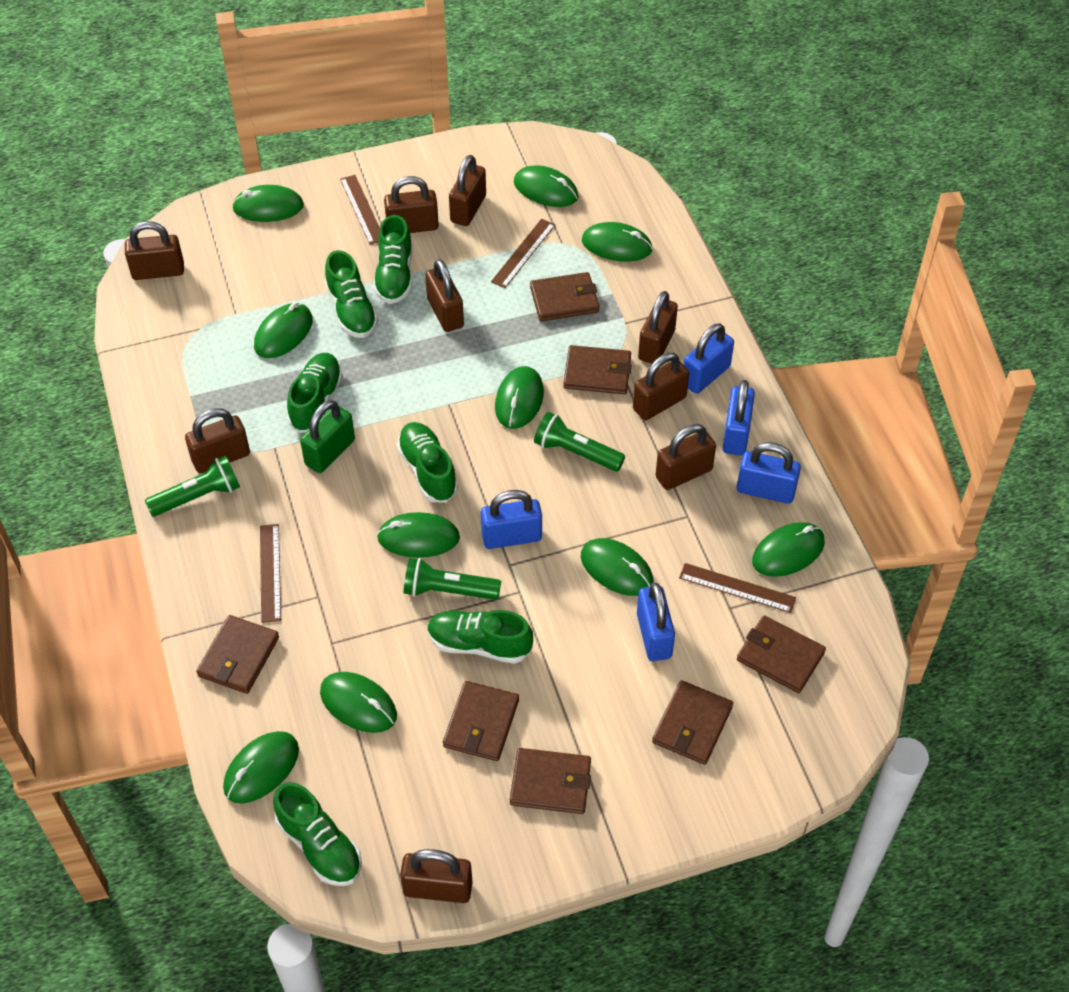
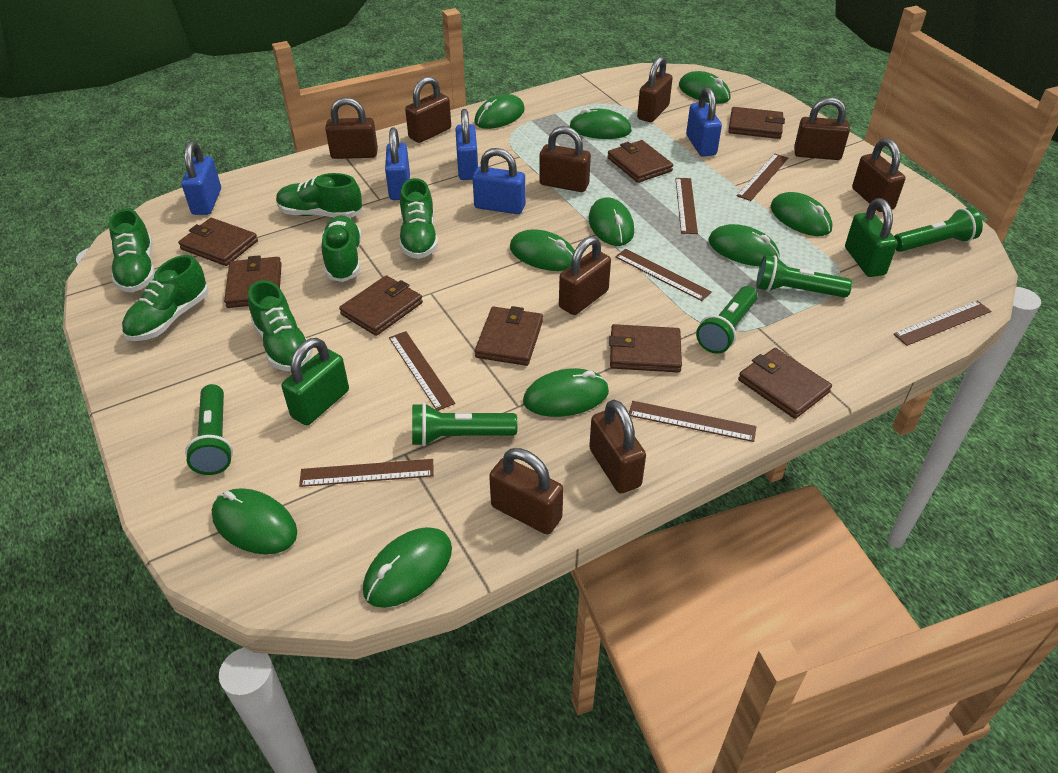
brown ruler: [260,524,281,623] [340,175,380,245] [491,219,555,288] [679,563,796,613] = 4 -> [299,459,434,487] [389,331,455,411] [615,249,712,301] [629,401,756,442] [675,178,698,234] [737,154,788,201] [894,301,991,346] = 7
brown wallet: [196,615,279,694] [443,681,519,761] [510,748,591,814] [530,272,599,321] [563,345,632,394] [652,680,733,765] [737,615,826,693] = 7 -> [178,218,258,266] [224,255,282,308] [339,275,423,336] [475,306,543,366] [607,140,673,183] [609,324,682,373] [728,107,785,139] [738,348,832,419] = 8
green flashlight: [145,456,240,517] [404,558,501,600] [534,412,625,472] = 3 -> [185,384,233,475] [412,403,517,446] [696,286,758,354] [757,255,852,298] [894,207,983,252] = 5
green padlock: [300,400,355,473] = 1 -> [282,338,349,425] [845,198,898,277] = 2

